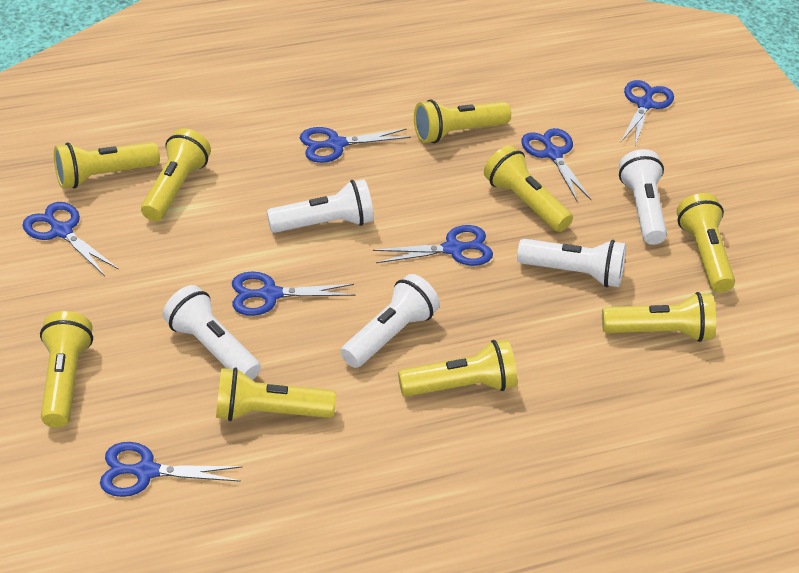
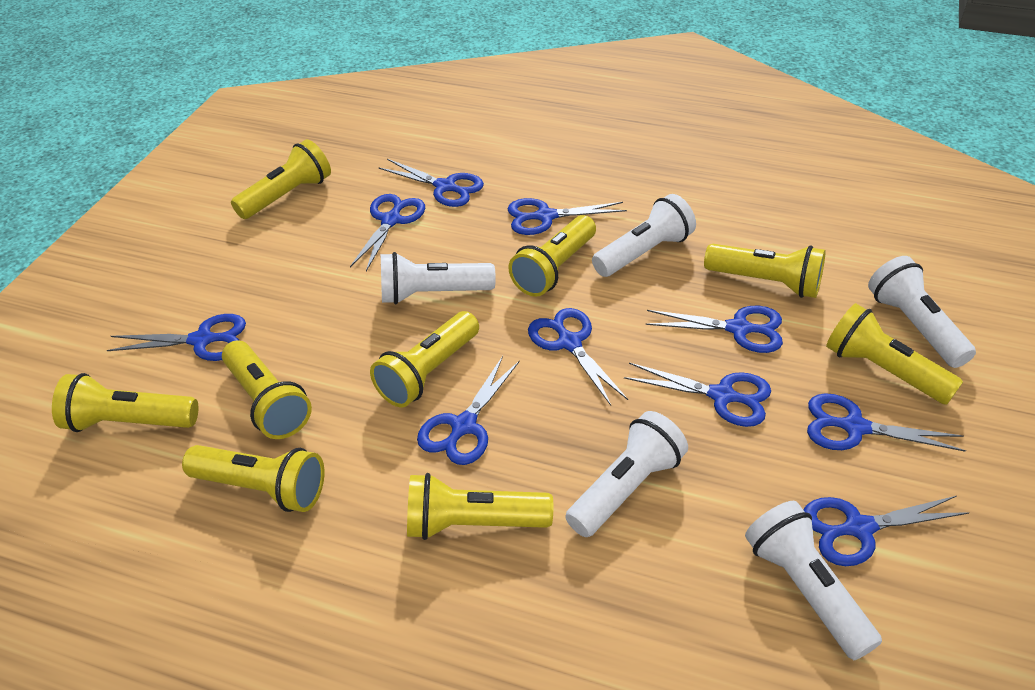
blue scissors: [22,202,119,276] [100,442,243,497] [232,272,356,316] [300,127,411,163] [373,225,493,266] [521,128,591,202] [621,80,674,146] = 7 -> [107,314,246,361] [350,194,425,271] [378,159,484,207] [417,356,520,465] [508,198,627,235] [528,308,628,406] [624,363,771,427] [645,306,783,353] [804,496,970,566] [807,393,966,452] = 10

